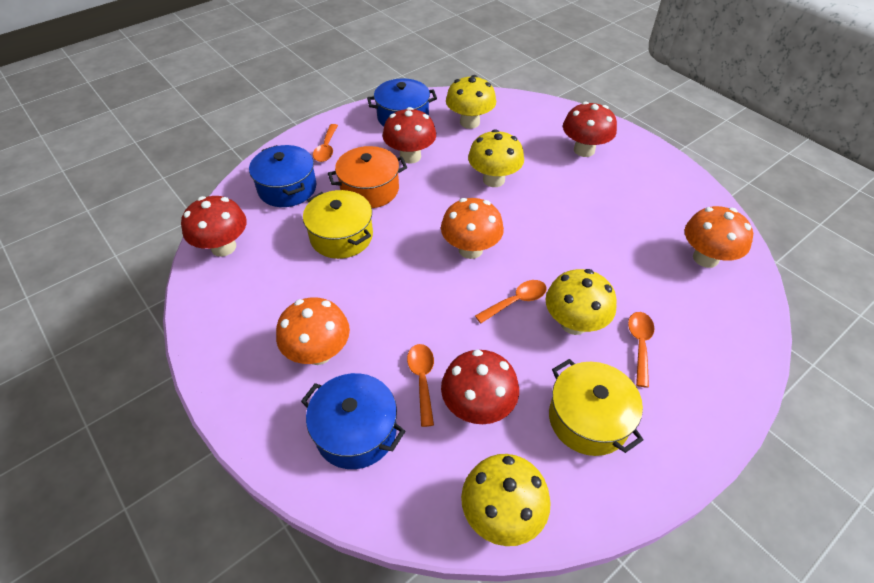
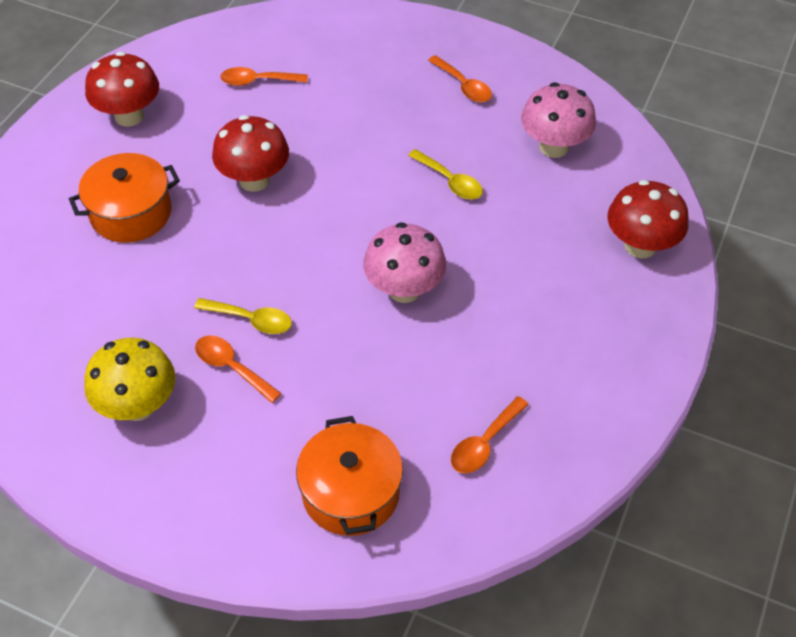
blue pot: [249,145,316,207] [301,373,405,469] [367,78,437,127] = 3 -> none = 0
orange mushroom: [276,297,350,365] [441,198,504,259] [685,206,753,268] = 3 -> none = 0
orange pot: [328,146,407,208] = 1 -> [69,153,180,243] [296,416,403,536] = 2
pink mushroom: none = 0 -> [363,222,446,303] [521,82,596,158] = 2
red mushroom: [181,196,247,257] [383,107,436,164] [441,350,519,424] [563,102,617,157] = 4 -> [85,52,159,127] [212,115,289,192] [608,180,689,258] = 3
yellow mushroom: [446,75,496,129] [461,454,551,546] [468,129,524,187] [545,269,617,335] = 4 -> [84,338,176,421] = 1
yellow pot: [303,190,373,259] [549,359,643,456] = 2 -> none = 0
yellow spoon: none = 0 -> [194,298,292,334] [408,149,483,199] = 2

